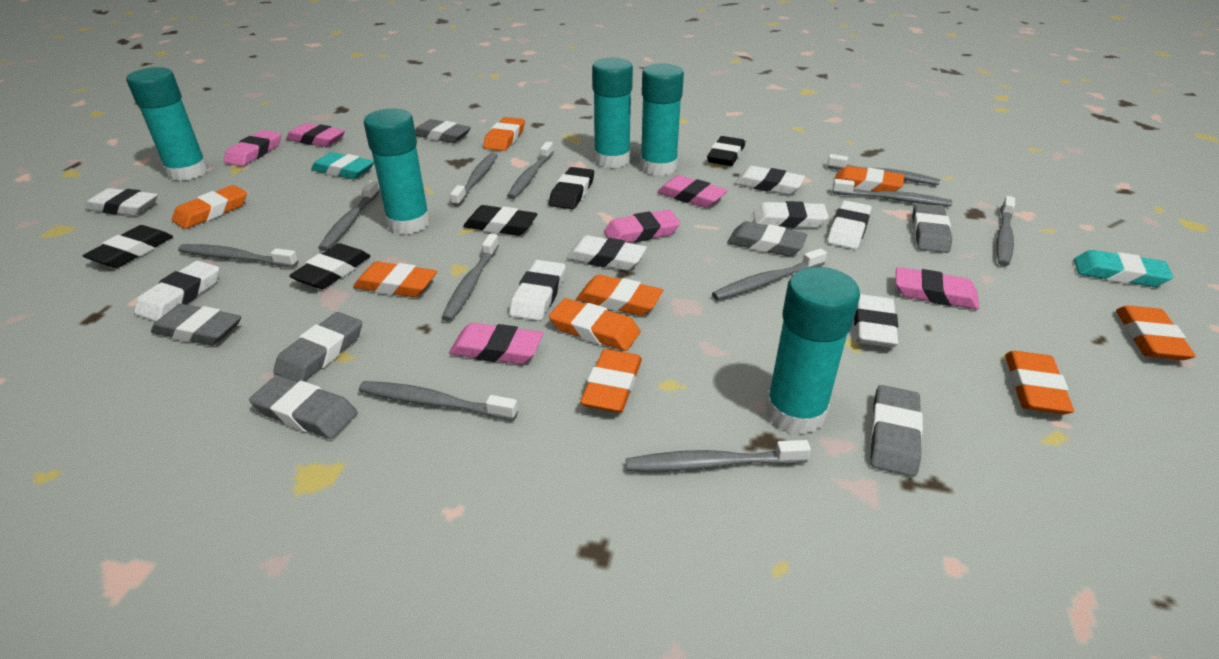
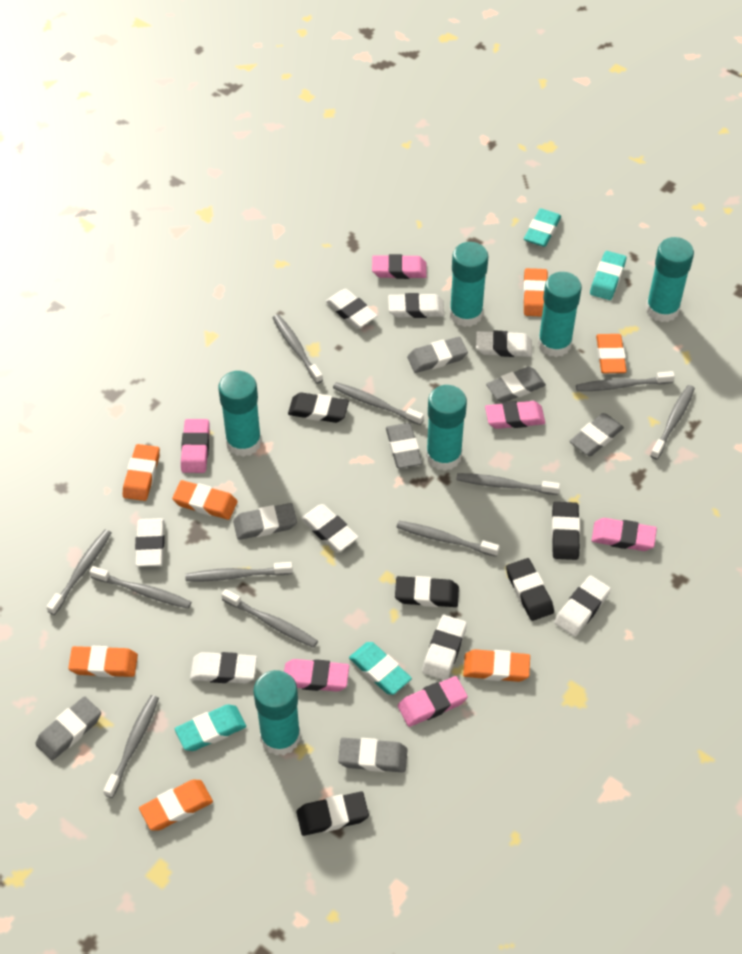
orange eraser: [172,185,247,229] [353,261,437,297] [483,117,525,151] [549,298,640,351] [576,275,663,316] [580,349,642,413] [833,166,904,191] [1005,351,1074,414] [1116,305,1196,360] = 9 -> [68,646,138,677] [123,444,160,501] [139,780,213,830] [172,480,238,520] [463,649,530,682] [523,268,548,317] [596,334,627,373] = 7
turquoise eraser: [311,152,374,179] [1074,250,1173,287] = 2 -> [175,704,246,751] [349,642,412,695] [524,209,561,247] [590,251,626,300] = 4
turquoise glue stick: [126,67,209,181] [364,109,431,234] [592,58,633,168] [640,63,684,176] [766,267,860,435] = 5 -> [218,371,262,457] [253,670,300,755] [426,385,467,471] [449,242,489,327] [538,272,582,357] [646,237,694,322] = 6

